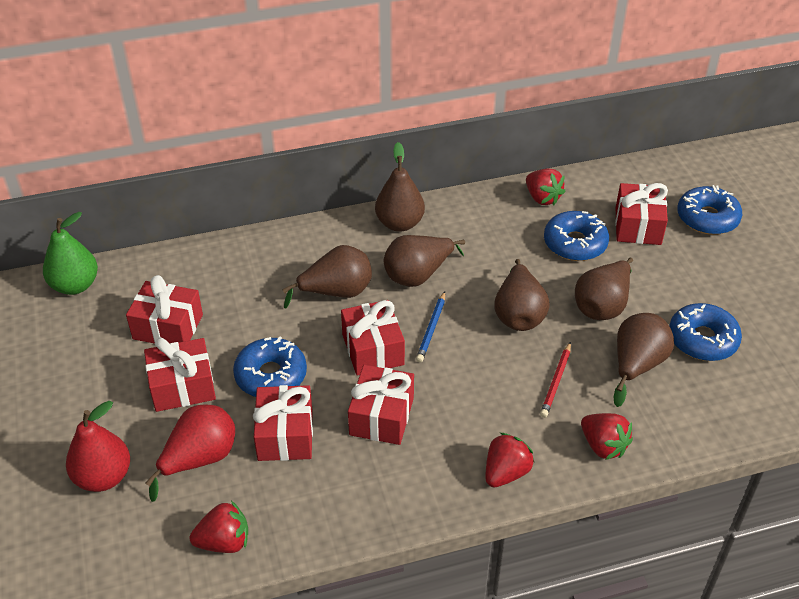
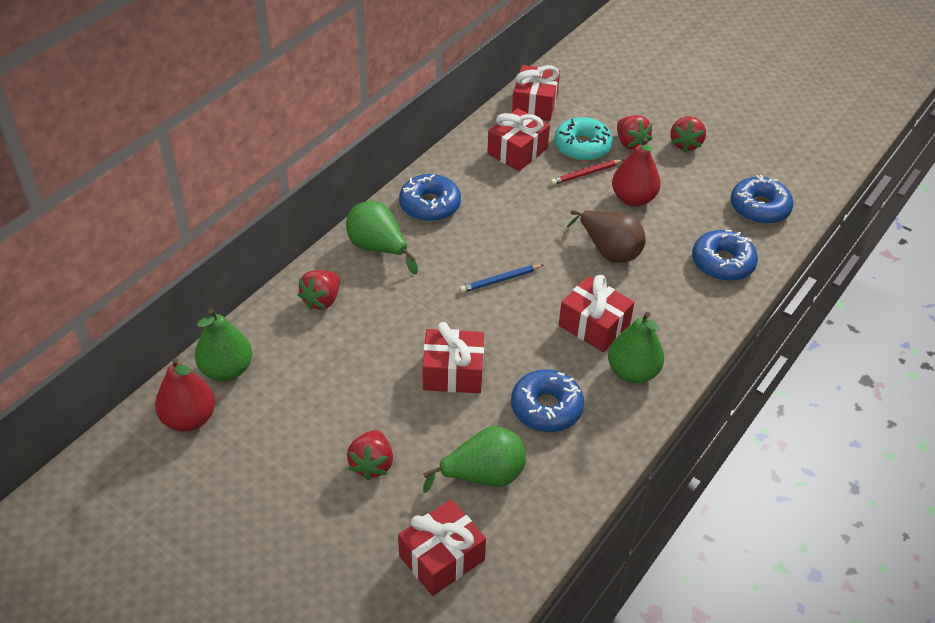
brown pear: [282,245,372,308] [375,142,425,231] [383,235,465,287] [494,259,550,331] [575,258,633,320] [613,313,674,407] = 6 -> [567,210,646,263] = 1
green pear: [43,212,98,295] = 1 -> [195,308,252,381] [346,201,418,274] [423,426,526,493] [608,312,664,383] = 4
red gift: [126,275,203,344] [144,338,216,412] [253,385,313,461] [341,300,405,375] [348,365,414,445] [615,183,668,245] = 6 -> [398,500,486,596] [422,322,484,393] [487,108,550,171] [512,65,560,121] [559,275,635,352] = 5
turquoise donut: none = 0 -> [554,117,613,161] = 1

